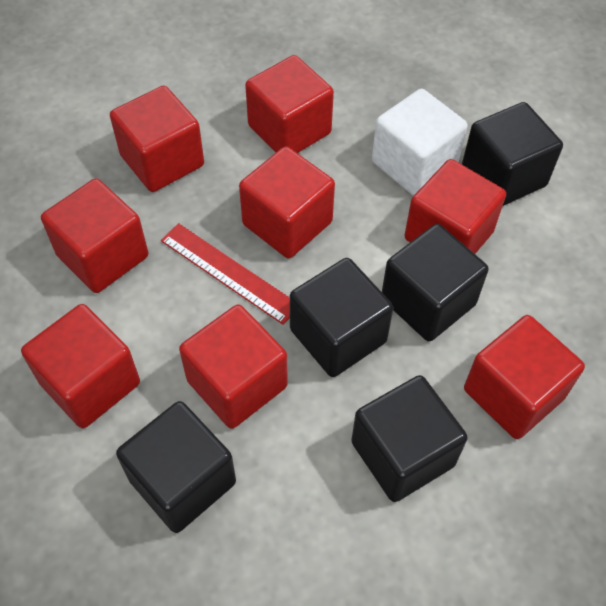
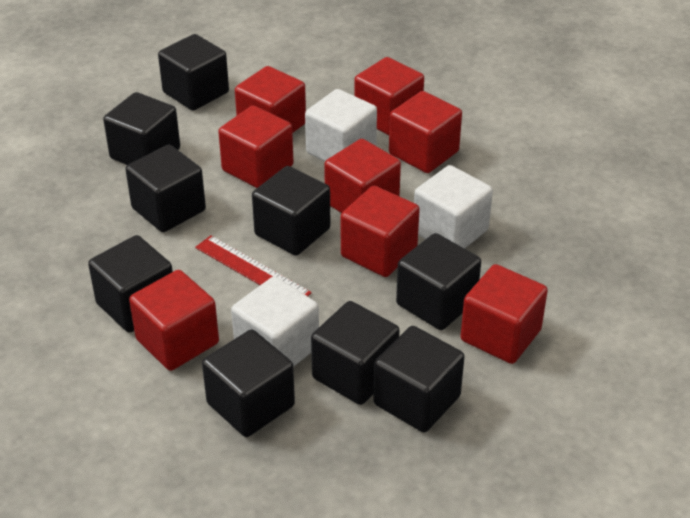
black cube: [116,401,236,533] [290,258,393,377] [351,375,468,502] [382,224,489,342] [462,102,563,206] = 5 -> [88,235,173,333] [103,92,180,165] [125,145,206,232] [158,34,229,111] [202,330,295,437] [252,166,330,256] [311,301,400,405] [373,326,464,432] [396,233,481,330] = 9
white cube: [372,89,468,195] = 1 -> [231,276,319,367] [305,89,377,161] [414,165,493,249] = 3

